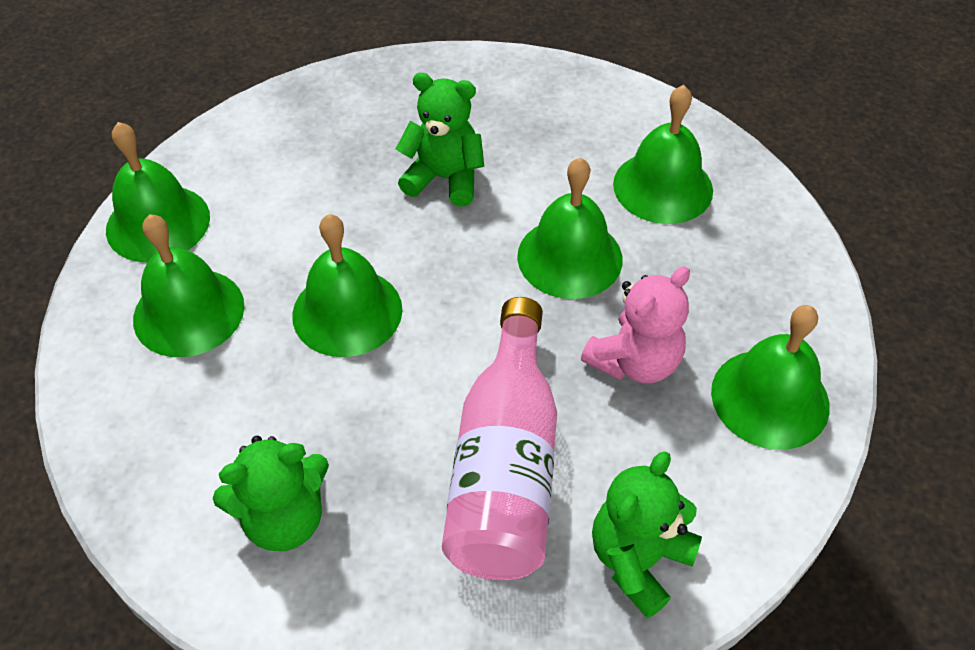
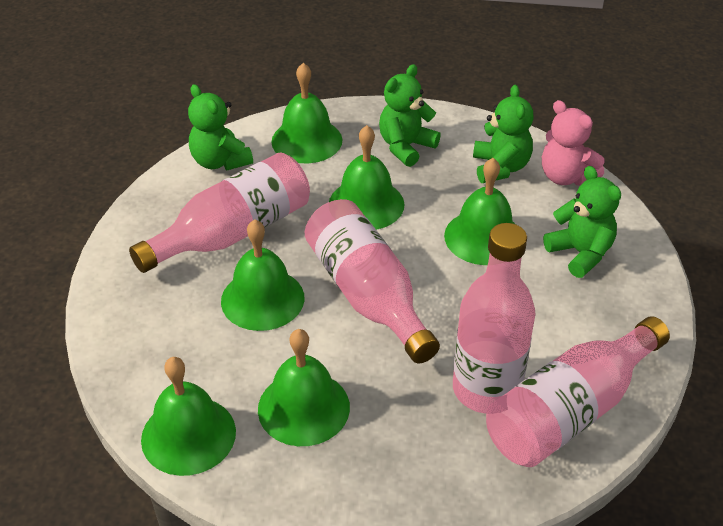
green teddy bear: [213,436,329,551] [396,73,484,206] [592,451,702,619] = 3 -> [188,84,253,170] [379,64,441,167] [473,85,534,183] [543,166,621,278] = 4
pink bottle: [442,297,557,580] = 1 -> [129,152,310,273] [305,199,440,363] [453,223,536,414] [486,316,670,467] = 4

